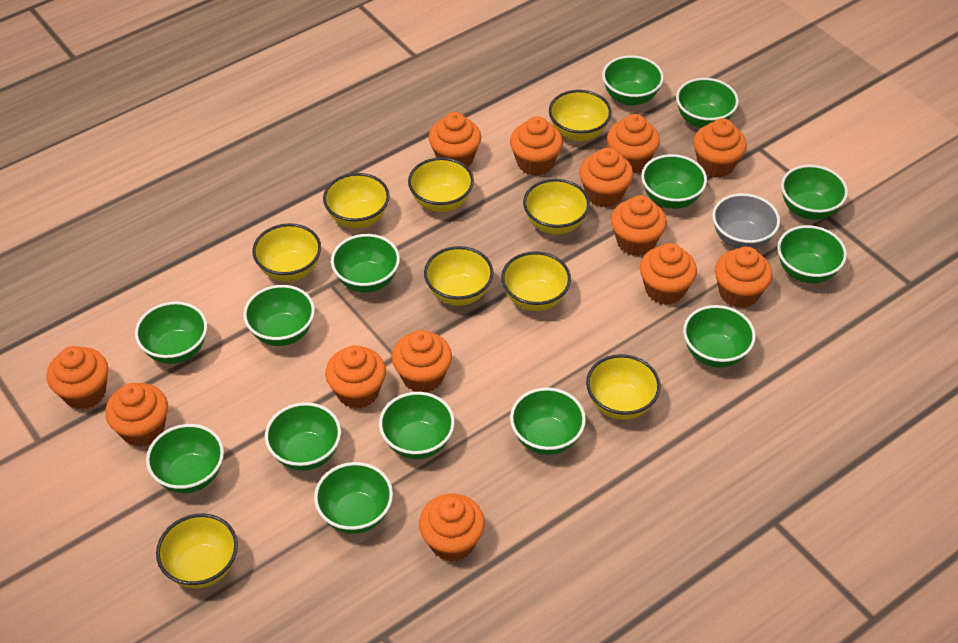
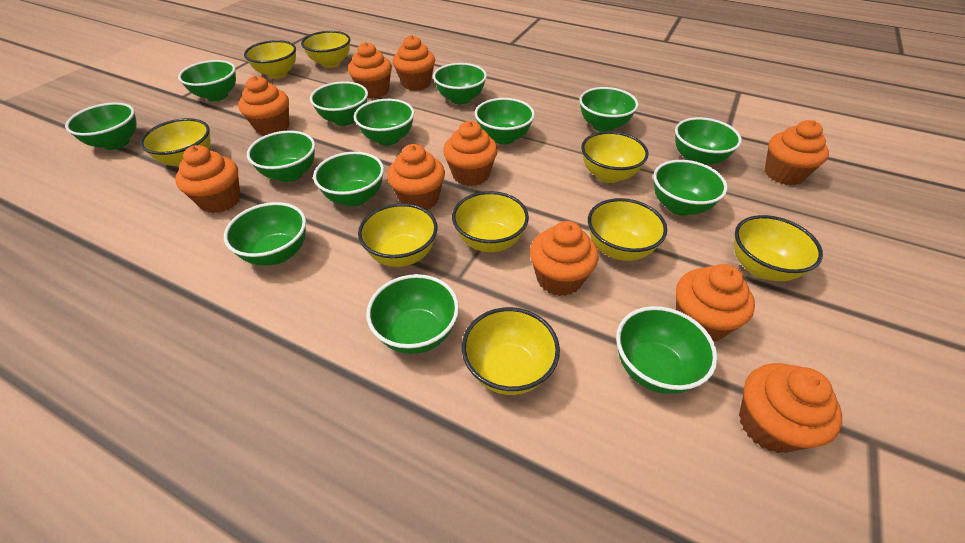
grey bowl: [712,193,780,249] = 1 -> none = 0
orange cupcake: [47,346,108,409] [105,383,168,447] [325,345,386,409] [392,330,452,393] [419,494,485,562] [429,112,481,167] [510,116,563,176] [579,148,633,208] [607,114,660,173] [611,195,667,256] [640,243,697,305] [693,118,747,178] [715,246,773,308] = 13 -> [175,145,241,213] [238,76,289,136] [348,42,392,98] [387,144,445,210] [393,35,435,90] [443,121,498,186] [530,221,599,296] [676,264,755,342] [739,363,842,453] [765,120,829,185] = 10

